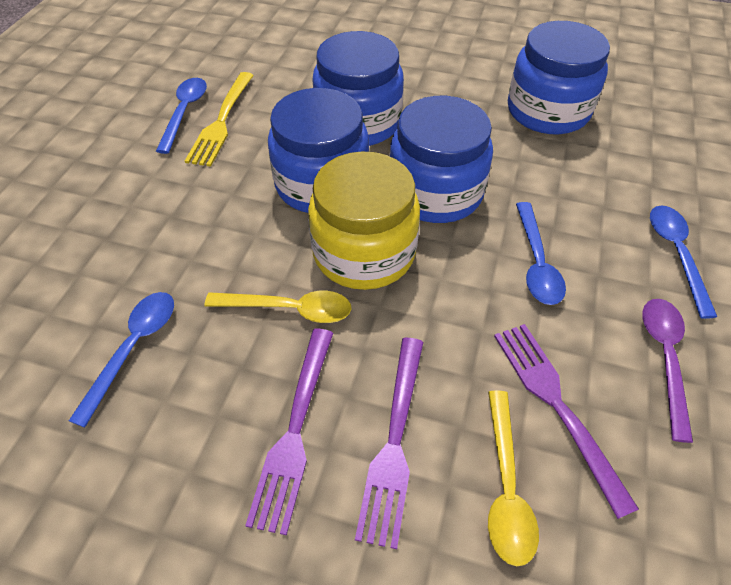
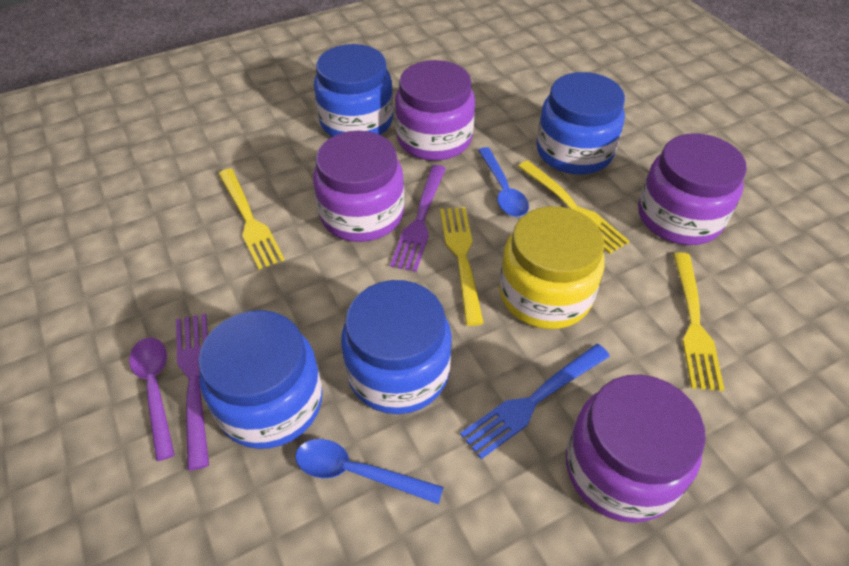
blue fork: none = 0 -> [460,344,610,459] = 1
blue spoon: [69,292,174,428] [156,78,207,154] [516,202,566,305] [650,205,717,319] = 4 -> [295,439,443,504] [478,147,529,217] = 2
purple fork: [245,329,333,535] [355,338,423,549] [494,324,639,519] = 3 -> [176,313,209,471] [390,165,446,272] = 2
purple jar: none = 0 -> [313,131,405,242] [395,60,475,161] [566,374,706,523] [638,134,747,245] = 4
yellow fork: [185,72,254,167] = 1 -> [218,169,285,270] [440,207,484,326] [518,161,629,254] [673,253,725,391] = 4
yellow spoon: [205,291,351,323] [488,390,539,566] = 2 -> none = 0

